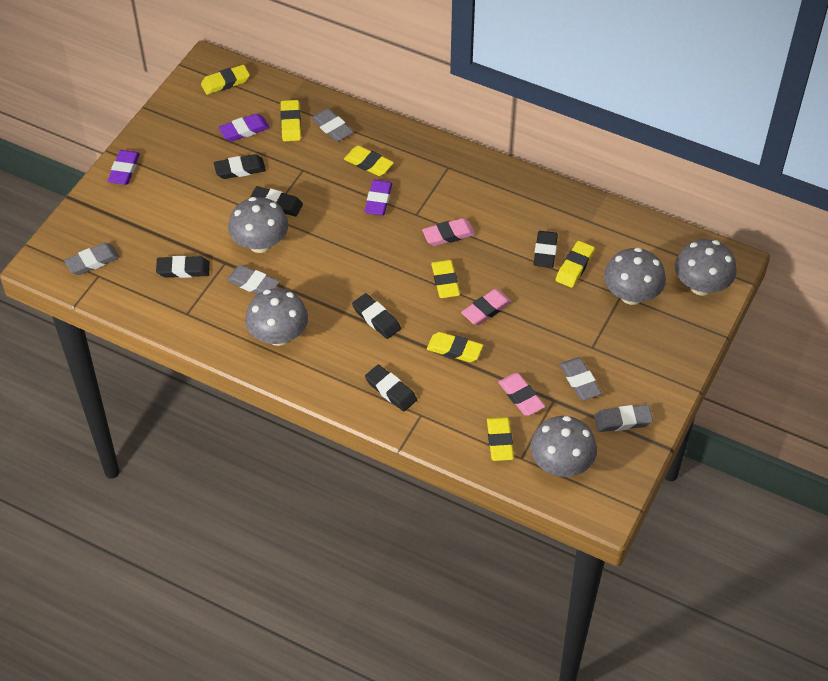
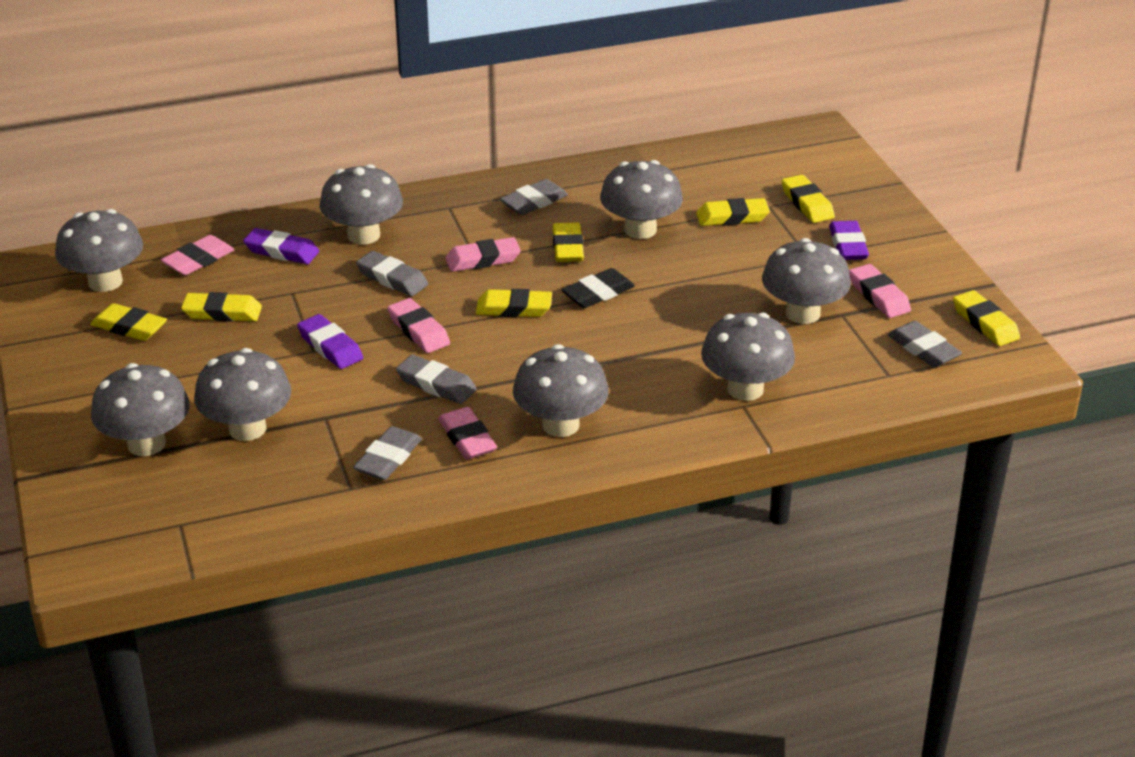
black eraser: [156,256,210,278] [214,154,266,179] [250,186,303,216] [352,293,401,339] [365,365,417,411] [533,231,558,268] = 6 -> [561,268,635,308] = 1
grey mushroom: [228,197,288,253] [245,288,308,346] [530,416,597,477] [604,248,666,305] [675,239,737,296] = 5 -> [55,209,143,292] [91,363,190,456] [194,348,291,441] [320,164,403,245] [513,344,609,437] [600,160,683,239] [701,313,795,401] [762,238,851,324] = 8
pink eraser: [422,218,475,246] [461,289,512,325] [498,373,545,416] = 3 -> [161,235,235,275] [387,298,450,353] [438,407,497,459] [445,237,521,272] [849,264,911,318] = 5

